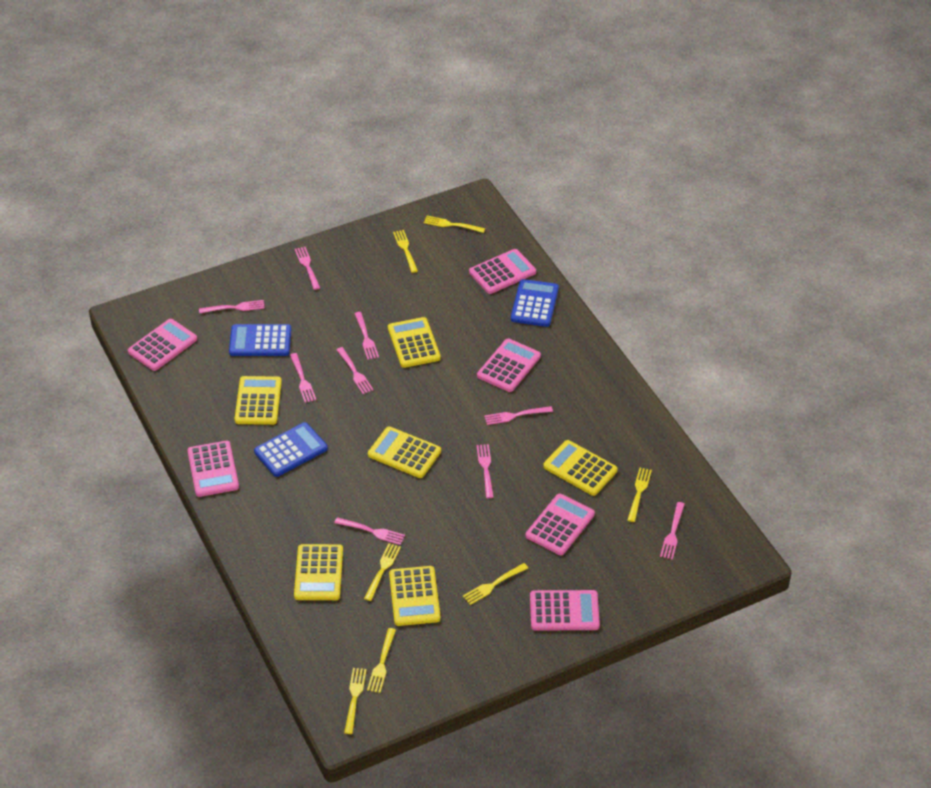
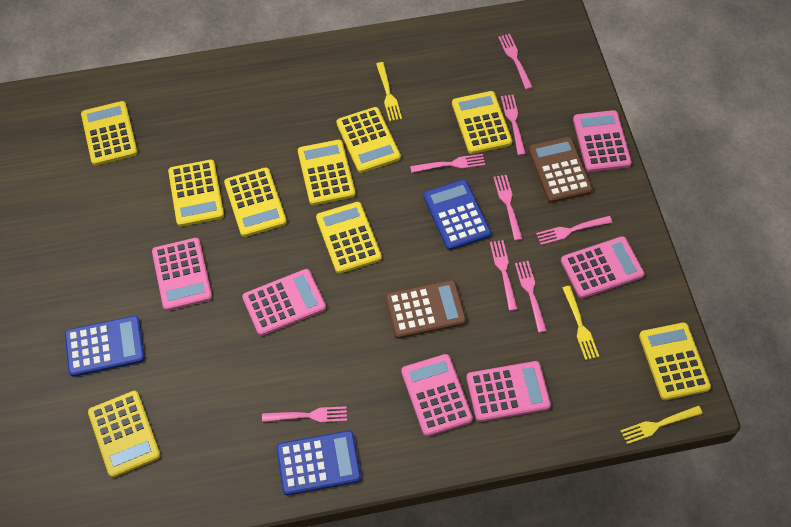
brown calculator: none = 0 -> [385,280,466,339] [528,137,593,203] = 2
pink fork: [199,300,265,313] [290,353,316,403] [295,247,320,290] [334,517,405,545] [336,347,374,394] [354,312,379,360] [477,444,494,498] [484,406,553,425] [660,502,685,560] = 9 -> [262,406,347,422] [410,154,485,173] [490,240,517,311] [493,175,522,241] [498,34,533,90] [501,95,526,155] [515,261,547,333] [536,216,612,245] = 8
yellow calculator: [234,376,282,425] [294,544,343,600] [368,426,441,478] [388,317,441,368] [389,566,441,626] [543,440,618,496] = 6 -> [81,101,138,166] [88,391,161,478] [168,160,224,227] [224,168,287,237] [298,140,355,205] [316,202,382,274] [336,107,401,173] [452,91,512,154] [639,322,711,400] = 9
yellow fork: [344,668,367,734] [364,543,401,601] [367,628,396,693] [393,230,418,273] [423,216,485,233] [463,563,528,605] [628,468,652,522] = 7 -> [376,62,402,122] [563,286,599,360] [621,406,703,444] = 3

